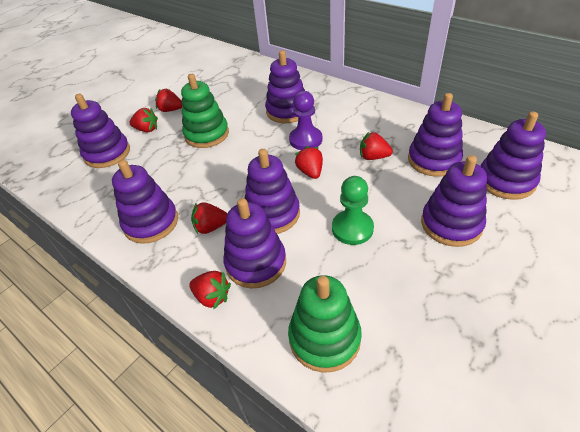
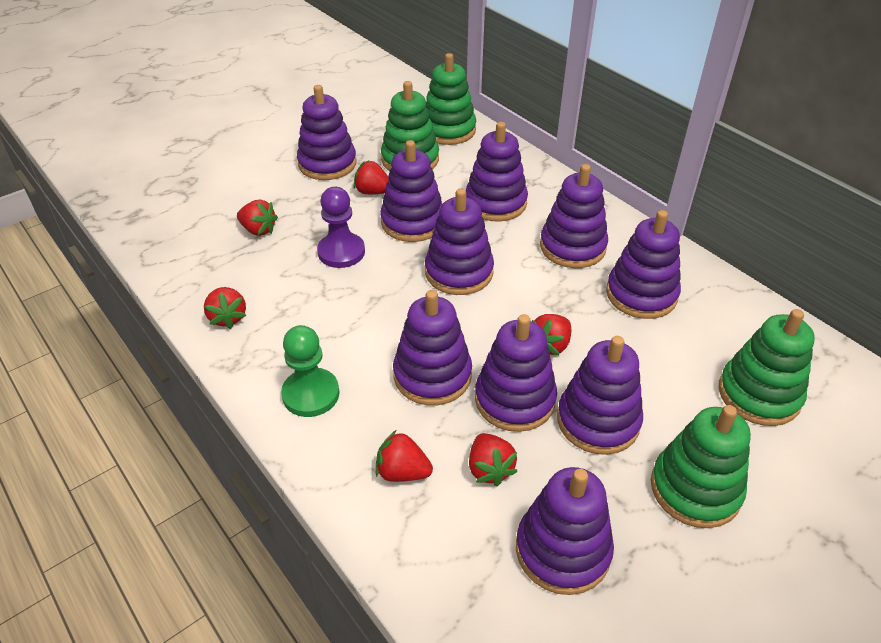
green stacking toy: [181,74,229,148] [288,275,362,373] = 2 -> [381,81,439,171] [426,53,476,145] [651,405,751,528] [719,309,815,426] = 4
purple stacking toy: [71,94,130,168] [112,159,178,244] [223,198,286,289] [245,149,300,234] [265,50,305,123] [408,93,463,177] [421,155,487,247] [481,111,546,200] = 8 -> [297,85,356,180] [381,140,442,242] [393,290,472,405] [425,188,494,295] [466,122,528,221] [475,314,557,432] [516,467,614,595] [540,164,608,268] [557,336,643,455] [606,210,681,319] = 10

